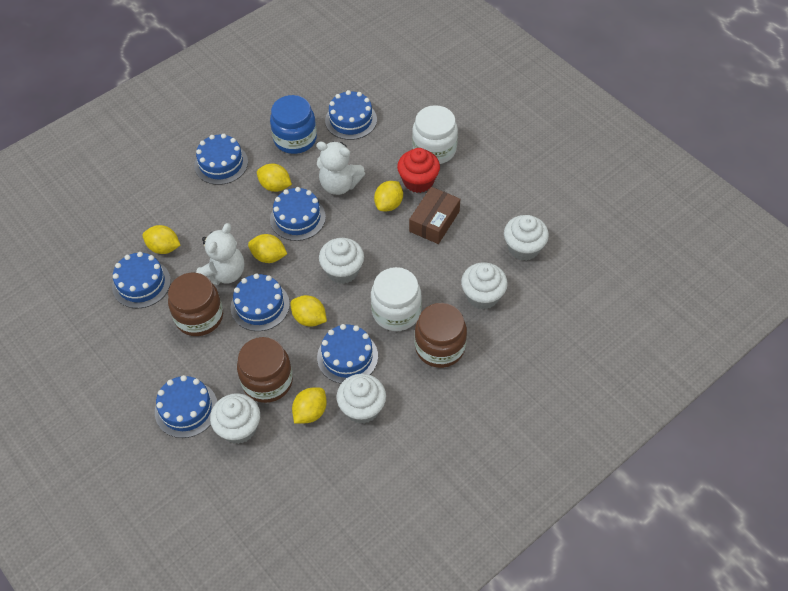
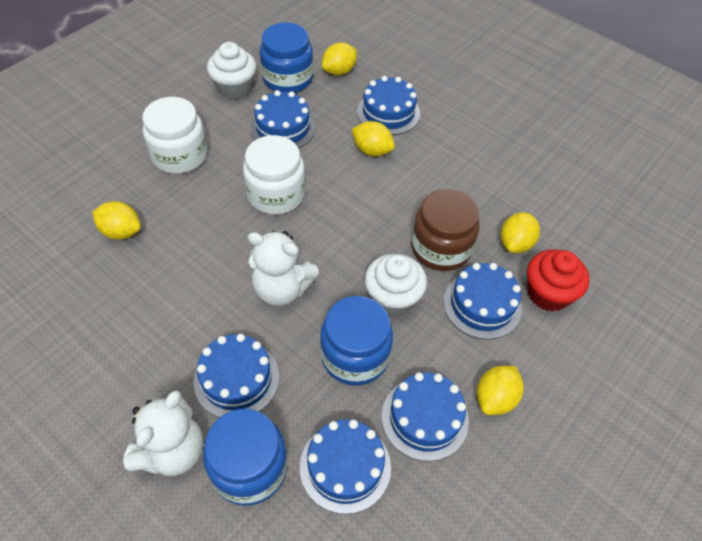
blue cake: [112,252,171,309] [155,375,217,438] [194,134,248,185] [230,273,290,331] [270,187,326,241] [317,324,378,384] [325,90,377,140] = 7 -> [193,334,279,418] [250,90,316,148] [300,419,391,514] [357,76,420,135] [382,372,469,461] [443,263,522,339] = 6
blue jar: [270,95,317,154] = 1 -> [203,409,288,506] [260,23,313,93] [320,296,393,386] = 3
brown box: [409,187,460,244] = 1 -> none = 0
brown jar: [168,273,223,336] [237,337,293,403] [415,303,467,368] = 3 -> [411,189,480,271] = 1
white cupcake: [210,393,260,444] [319,238,364,284] [337,374,386,424] [461,262,508,310] [504,215,549,261] = 5 -> [207,42,257,99] [365,254,427,316] = 2
yellow lemon: [143,225,180,254] [248,234,287,263] [257,164,292,192] [290,295,327,327] [292,387,327,423] [374,181,403,211] = 6 -> [92,201,141,240] [322,42,357,75] [352,121,395,156] [477,366,524,415] [501,212,540,253] = 5

